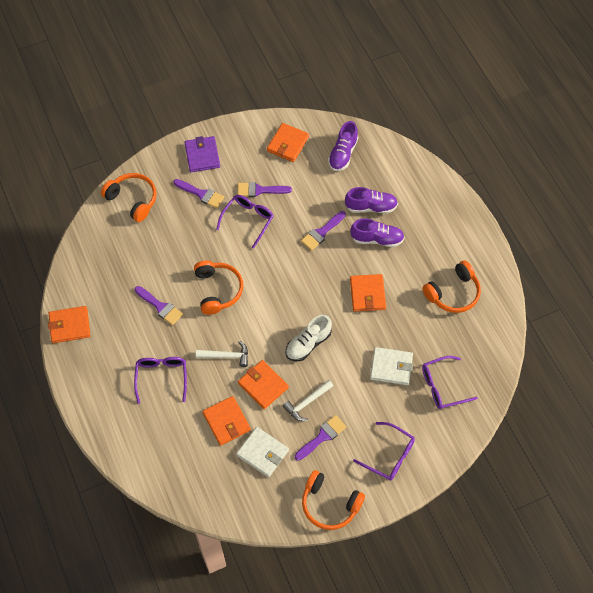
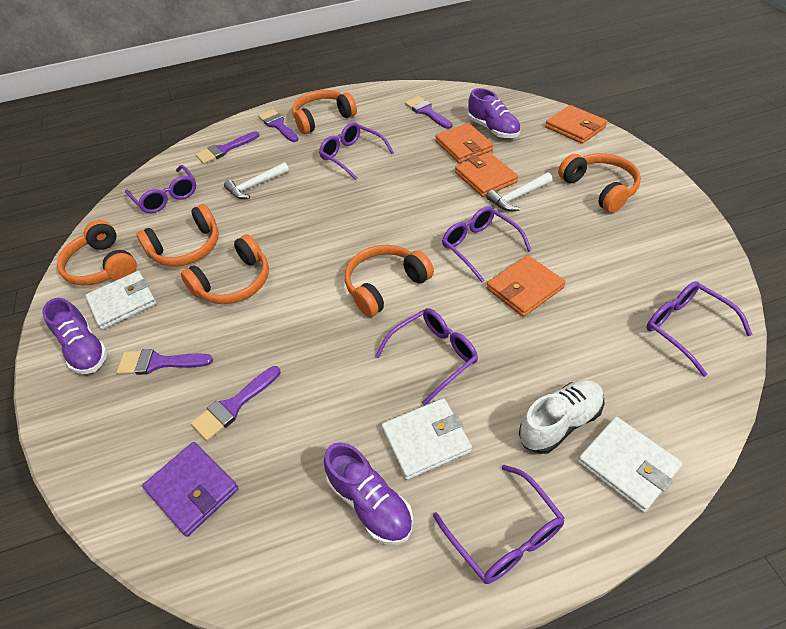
orange headphones: [101,173,157,222] [194,260,243,315] [302,470,365,530] [422,261,481,313] = 4 -> [57,220,137,286] [137,204,219,266] [181,234,269,304] [292,90,357,134] [345,245,434,317] [558,153,641,213] = 6
orange wallet: [48,306,90,343] [203,396,251,446] [238,360,289,409] [267,123,309,162] [350,274,386,312] = 5 -> [435,123,493,163] [455,152,518,197] [487,255,566,317] [545,105,607,144] = 4
purple glasses: [134,357,187,404] [216,195,274,248] [353,422,415,481] [422,356,478,409] = 4 -> [125,165,196,213] [319,122,394,180] [376,308,478,406] [433,465,565,584] [442,206,532,282] [647,281,753,377] = 6
white wallet: [236,427,289,477] [370,347,413,385] = 2 -> [85,271,157,330] [382,398,472,480] [578,417,683,513] = 3

